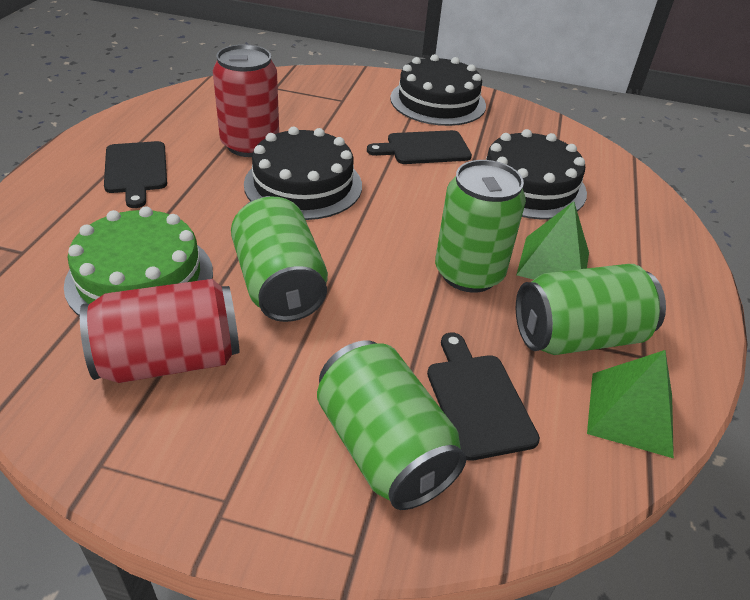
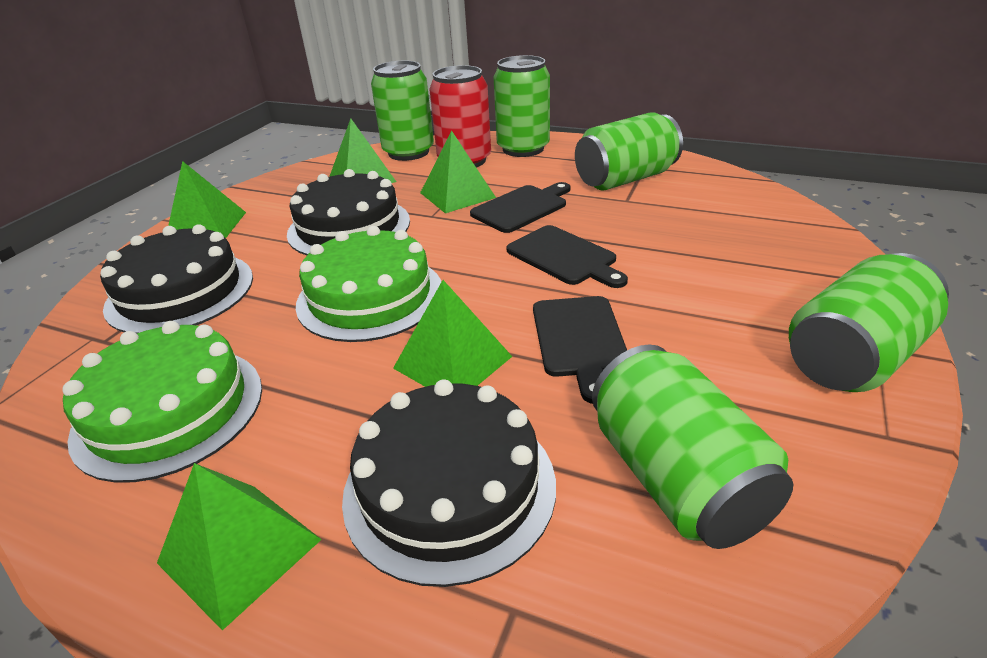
green cake: [64,206,213,316] = 1 -> [63,321,262,483] [296,226,441,342] = 2
green can: [231,196,328,322] [317,340,466,510] [435,160,526,293] [516,264,666,355] = 4 -> [371,61,434,161] [493,55,550,157] [575,112,683,191] [592,344,793,549] [789,253,949,392] = 5
green pyramid: [517,201,589,280] [587,350,674,458] = 2 -> [157,463,322,631] [168,161,246,238] [329,119,396,183] [393,280,512,387] [420,130,496,213] = 5
red can: [80,279,240,383] [213,44,279,157] = 2 -> [430,65,491,168] = 1

